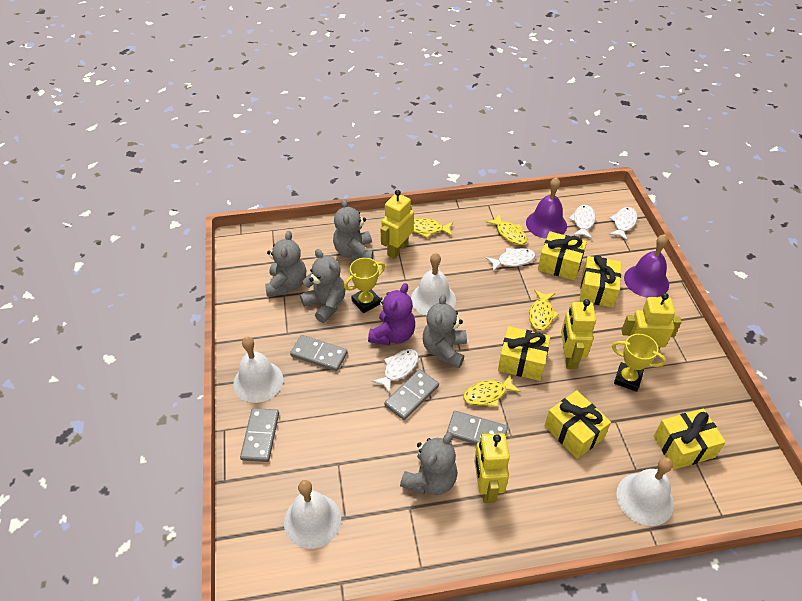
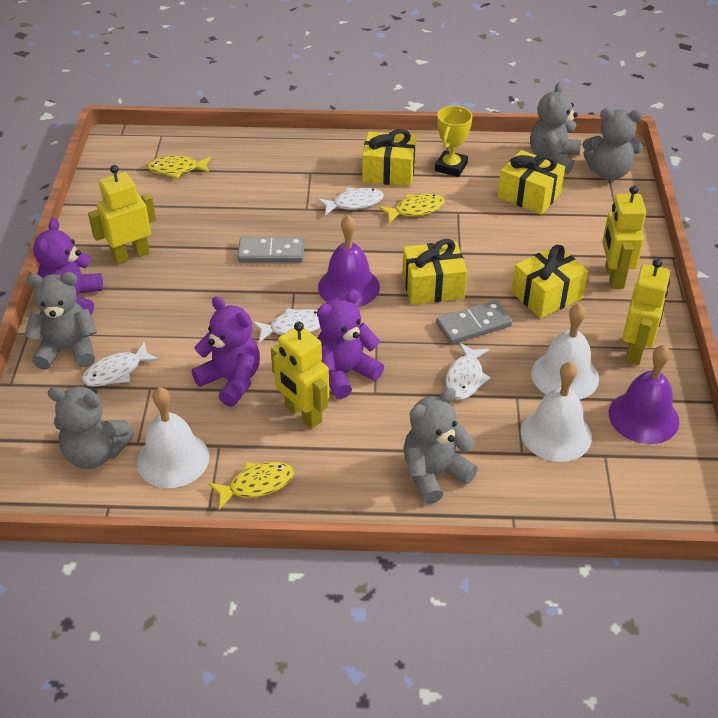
grey domino: [240,408,279,462] [290,335,348,371] [384,369,439,420] [447,411,508,445] = 4 -> [238,237,304,263] [436,300,512,344] = 2
purple teddy bear: [368,283,415,345] = 1 -> [33,218,103,315] [192,296,260,407] [317,290,384,399] = 3
white bell: [233,337,283,403] [284,480,341,549] [411,253,456,316] [616,457,674,526] = 4 -> [137,387,209,488] [521,362,592,462] [531,303,599,400] = 3
yellow fish: [413,218,453,238] [463,375,521,407] [486,214,527,245] [529,290,559,331] = 4 -> [147,155,211,179] [209,462,294,510] [379,194,445,223] = 3
yellow gift: [498,326,551,381] [538,231,587,281] [545,390,611,459] [580,255,621,307] [654,409,726,470] = 5 -> [362,129,416,186] [402,239,467,305] [498,150,565,215] [512,245,588,318] = 4
yellow trophy: [344,258,385,313] [612,334,666,392] = 2 -> [435,106,472,177] = 1

